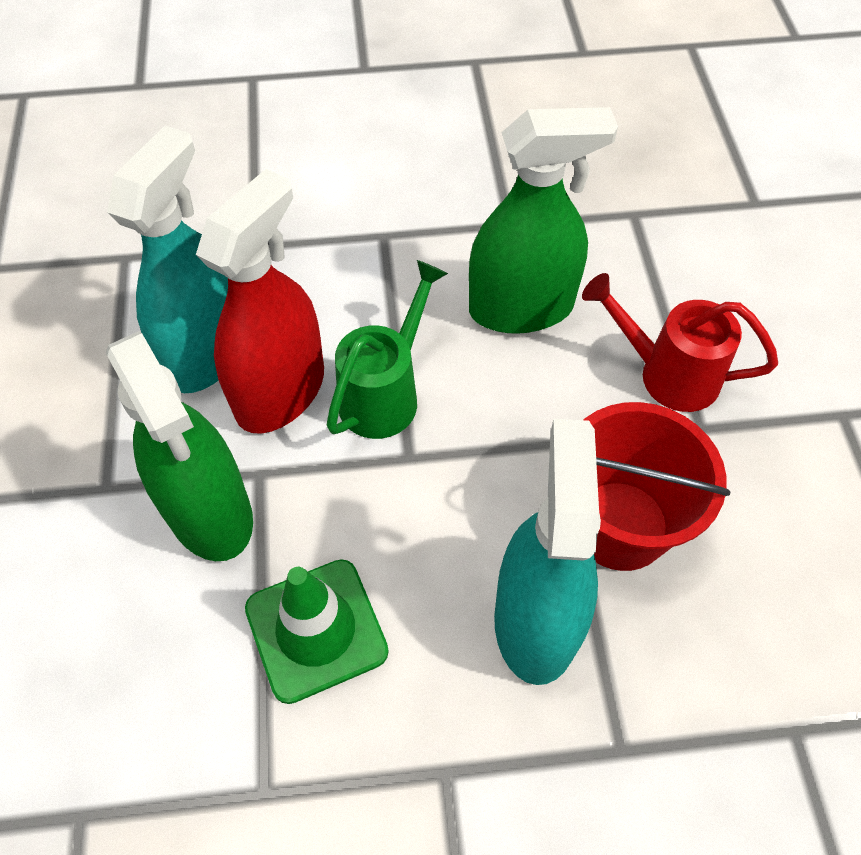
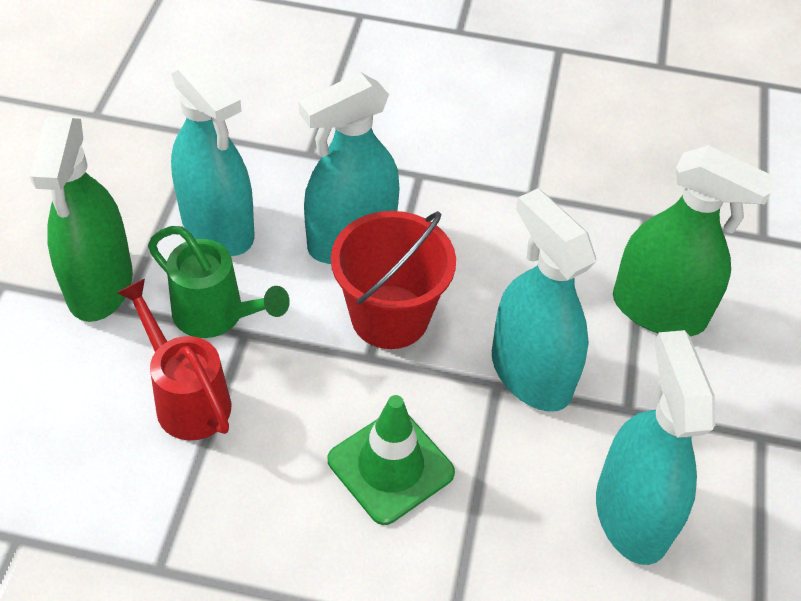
red spray bottle: [196,169,324,434] = 1 -> none = 0
turquoise spray bottle: [107,126,228,393] [494,419,601,685] = 2 -> [171,55,255,256] [299,72,400,264] [492,188,596,412] [596,330,715,565] = 4

